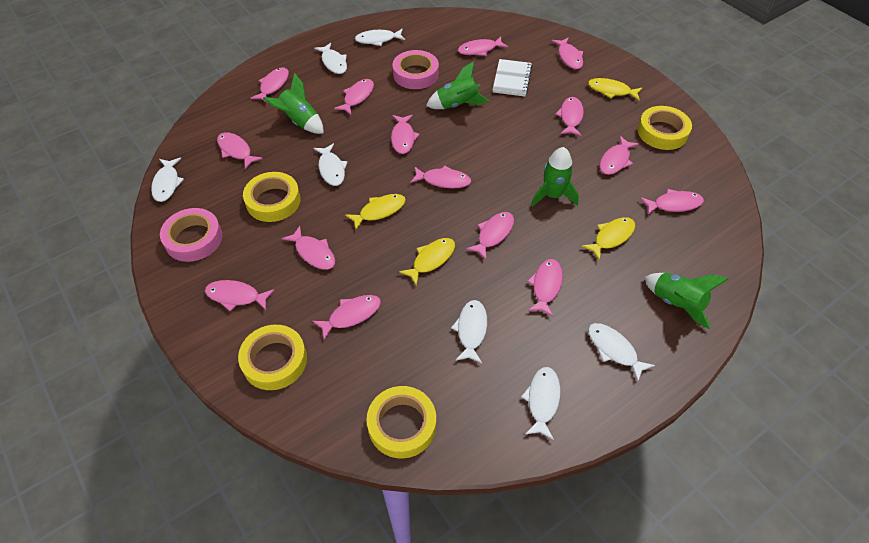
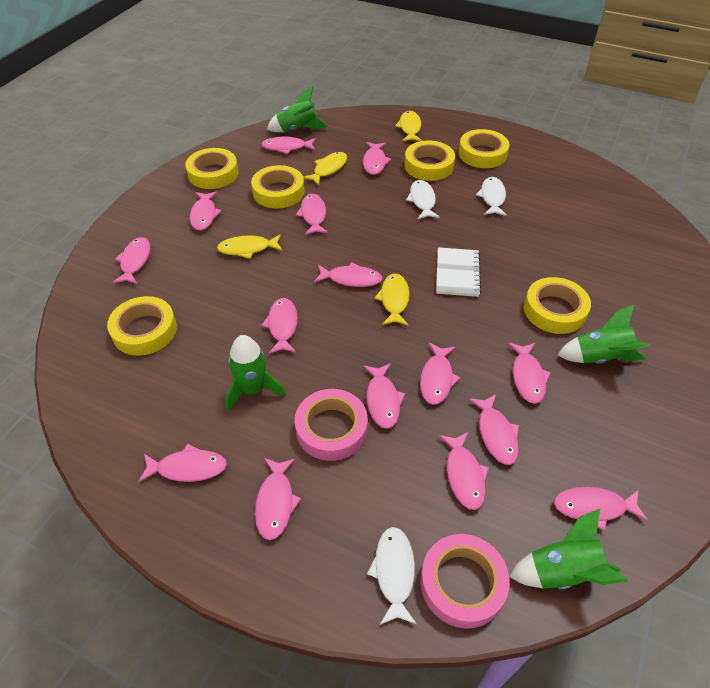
white fish: [151,158,184,202] [313,143,348,186] [314,43,347,74] [355,29,405,46] [451,300,487,363] [521,367,561,440] [588,323,655,382] = 7 -> [367,527,417,625] [406,180,440,219] [476,177,507,216] = 3
yellow tape: [238,325,307,390] [243,172,300,222] [367,386,436,459] [638,106,692,150] = 4 -> [107,296,177,356] [185,148,238,189] [251,165,304,209] [404,140,455,181] [459,129,509,168] [524,277,591,334] = 6

